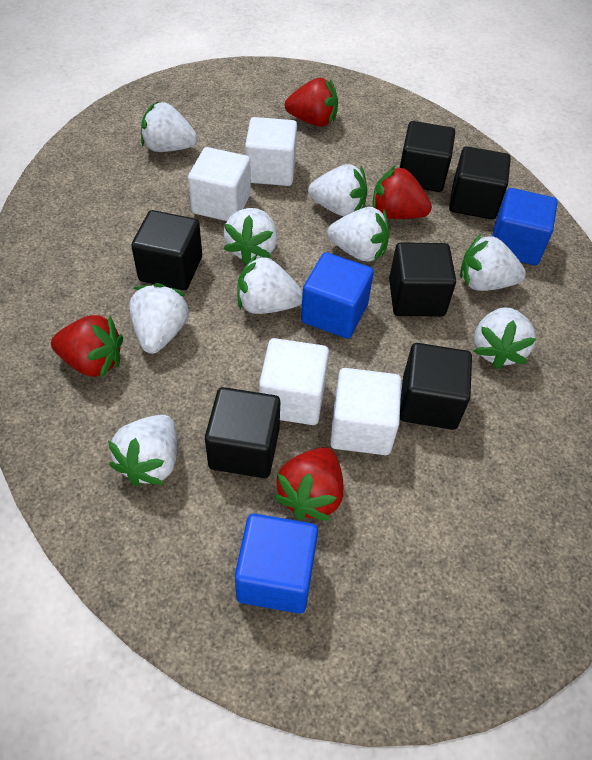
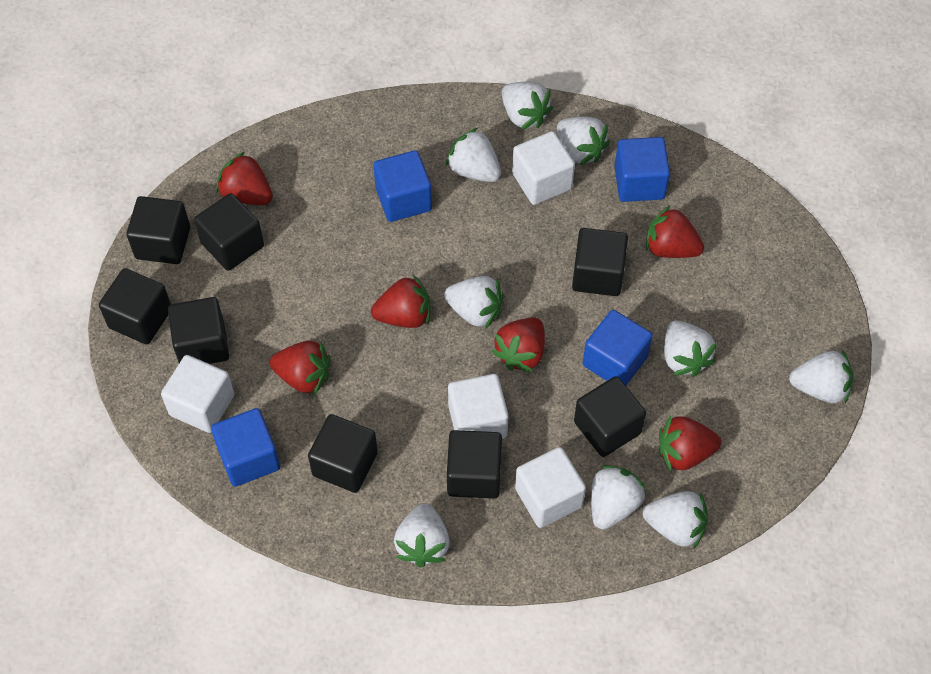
black cube: [131,210,202,290] [205,387,280,478] [389,242,456,316] [400,121,455,192] [400,343,472,430] [449,146,511,219] = 6 -> [99,268,171,345] [126,196,190,264] [168,297,229,364] [194,193,264,271] [308,414,378,493] [447,430,502,499] [572,228,628,296] [574,376,646,457] = 8
blue cube: [234,513,318,614] [301,252,374,339] [492,188,557,265] = 3 -> [211,408,280,487] [373,150,432,222] [583,310,653,386] [614,137,670,202] = 4
red strawberry: [51,315,123,378] [274,447,344,521] [285,77,338,127] [372,165,432,219] = 4 -> [216,152,273,205] [270,341,331,395] [371,275,430,328] [492,317,545,372] [646,206,704,258] [659,416,721,471] = 6

